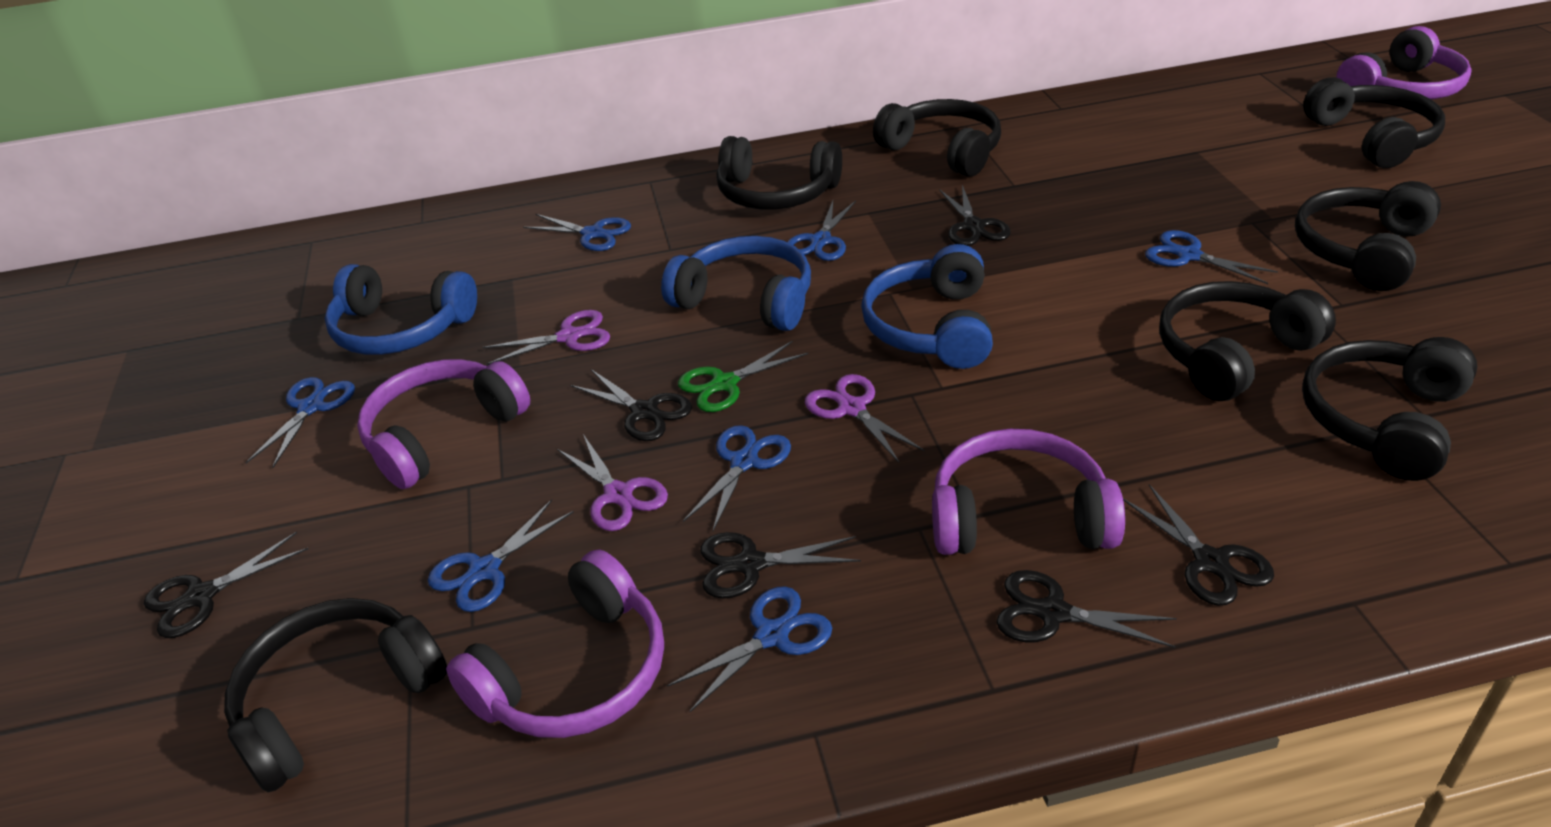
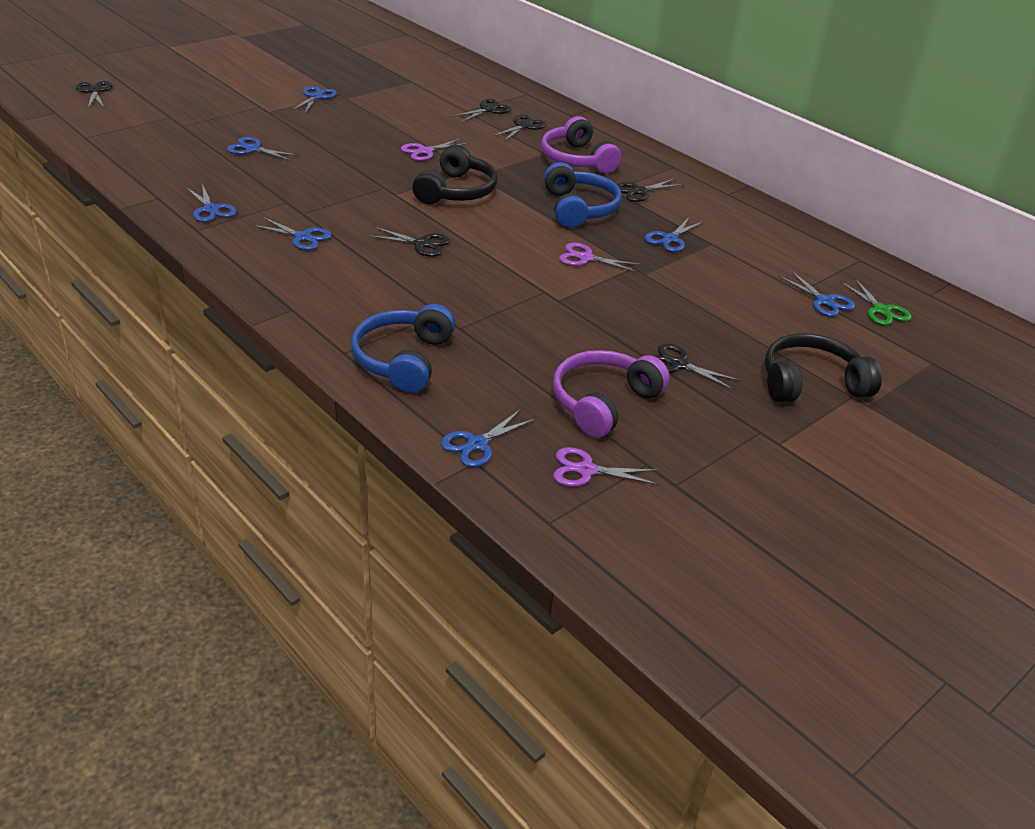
black headphones: [224,598,447,792] [716,136,842,209] [873,99,1001,177] [1159,281,1336,401] [1295,181,1441,291] [1302,337,1477,481] [1303,77,1445,168] = 7 -> [412,144,497,204] [765,333,882,402] = 2
blue headphones: [325,264,477,355] [661,236,811,331] [861,244,993,369] = 3 -> [351,304,455,393] [544,162,622,228] = 2
purple headphones: [357,359,530,489] [446,549,664,738] [932,429,1125,555] [1336,26,1472,99] = 4 -> [541,116,621,173] [553,350,670,438] = 2

